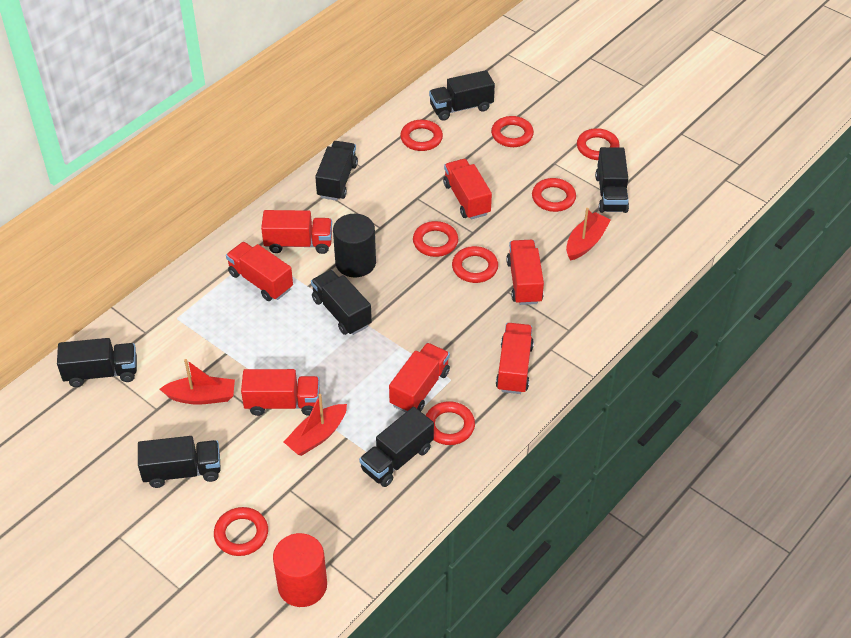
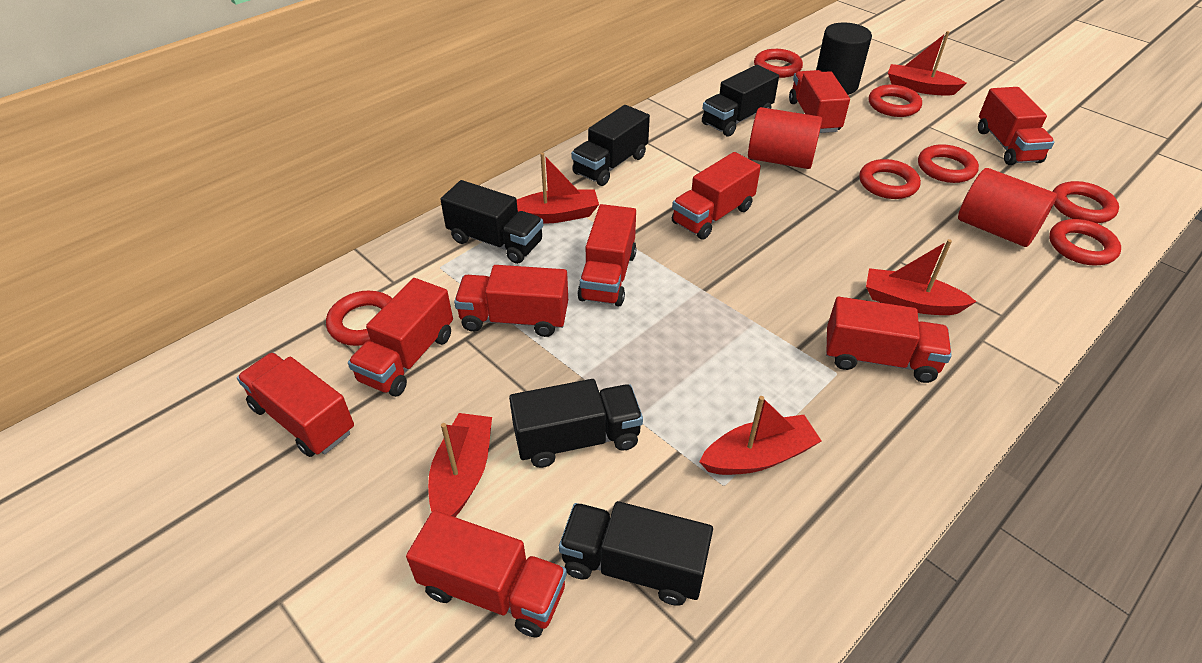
black truck: [57,338,137,387] [138,436,221,488] [311,270,372,335] [315,141,358,201] [359,407,434,487] [429,70,495,121] [595,147,629,213] = 7 -> [440,180,543,264] [509,379,643,468] [559,501,713,606] [571,105,650,186] [702,65,779,137] = 5
red boat: [160,359,235,405] [284,394,347,456] [566,208,611,261] = 3 -> [428,413,492,517] [517,153,599,224] [699,396,821,475] [866,239,977,315] [888,31,967,96] = 5
red cylinder: [273,533,327,607] = 1 -> [748,107,822,169] [958,168,1057,247] = 2
red ring: [214,507,268,556] [400,119,443,151] [413,221,458,257] [426,401,475,445] [452,246,498,283] [491,116,534,147] [532,178,576,212] [577,128,620,160] = 8 -> [326,291,393,346] [754,49,803,78] [859,159,921,199] [869,85,922,117] [918,144,979,183] [1049,219,1121,266] [1052,181,1119,223] = 7
red truck: [226,242,293,301] [241,369,320,416] [261,210,332,254] [389,343,450,412] [443,159,492,220] [496,323,534,394] [506,240,544,305] = 7 -> [237,353,354,457] [348,278,453,397] [406,510,567,638] [454,265,568,337] [578,204,637,306] [672,152,761,240] [789,70,850,133] [826,297,952,383] [978,87,1055,165] = 9

